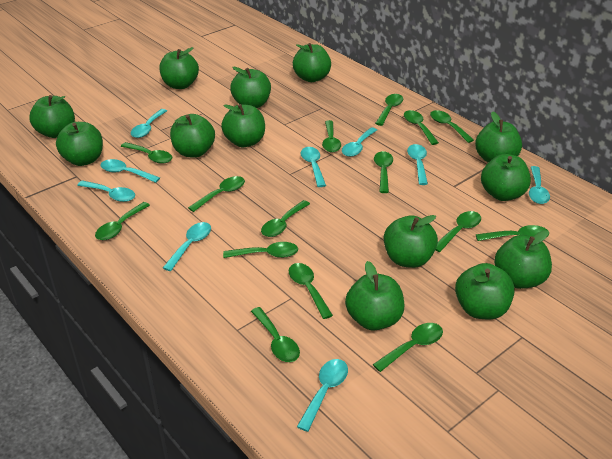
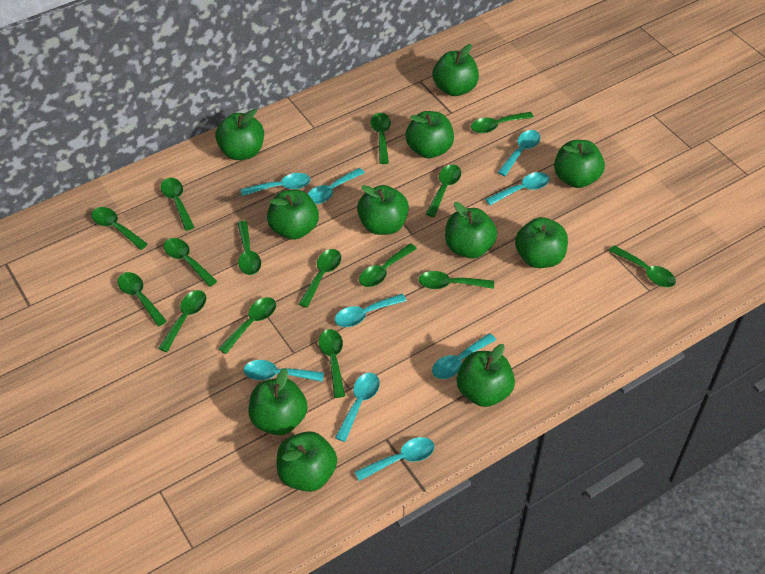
green apple: [29,95,75,138] [56,122,103,166] [159,47,199,89] [170,114,215,158] [221,104,265,147] [230,67,271,108] [293,43,331,82] [345,261,404,331] [384,215,438,268] [455,263,515,319] [475,111,522,163] [481,154,531,201] [494,230,552,289] = 13 -> [215,109,264,160] [249,368,308,435] [267,190,319,240] [277,431,337,492] [357,185,409,235] [405,111,454,158] [433,44,479,96] [445,202,497,259] [457,344,515,407] [515,217,568,268] [554,140,605,188] = 11

